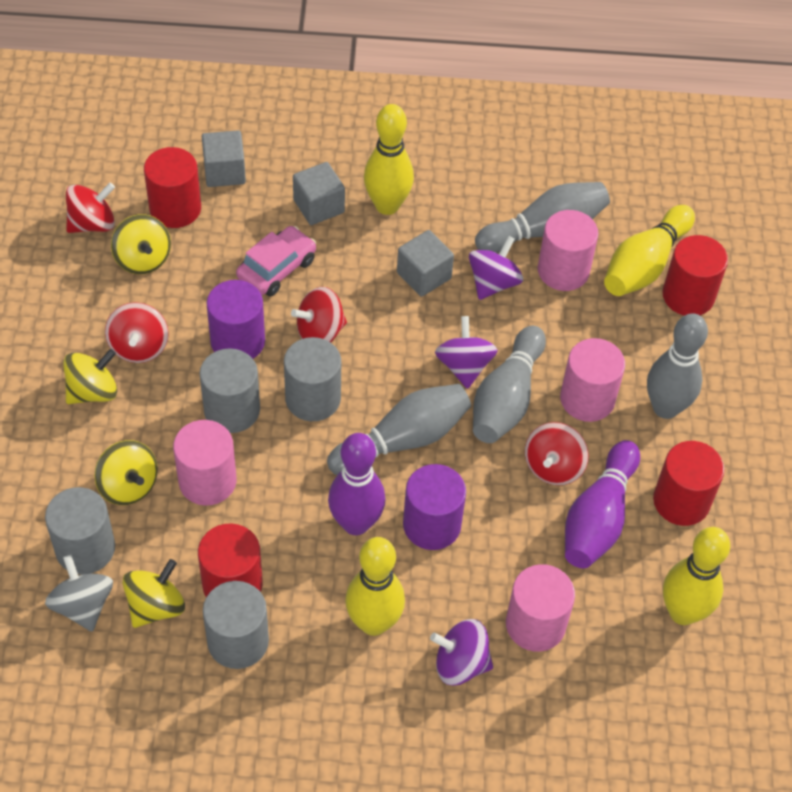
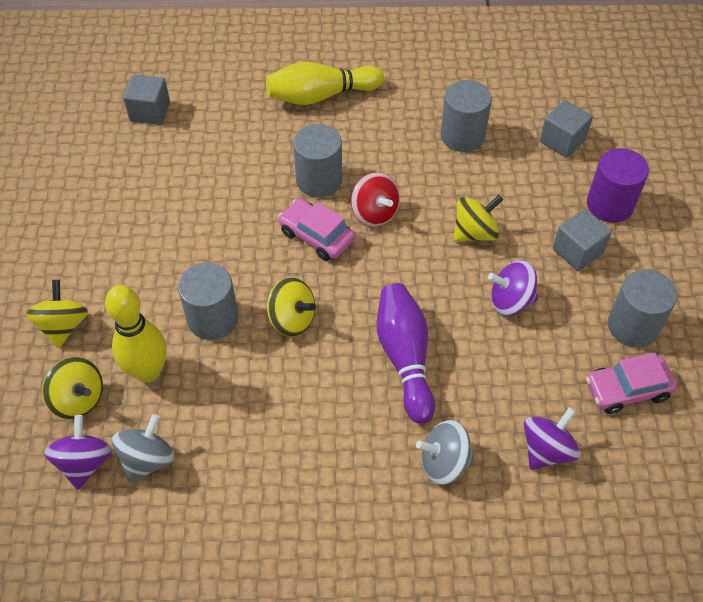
grey bowling pin: [327,384,471,475] [473,326,546,443] [475,182,610,253] [647,313,708,419] = 4 -> none = 0
grey spinning top: [45,555,113,631] = 1 -> [112,414,175,483] [416,420,474,485] = 2
pink car: [236,226,316,297] = 1 -> [278,199,355,261] [586,352,677,414] = 2
pink cylinder: [173,420,237,506] [506,564,575,652] [538,210,598,291] [560,338,625,422] = 4 -> none = 0
purple bowling pin: [328,433,386,535] [565,440,640,568] = 2 -> [377,283,435,424] = 1
purple cylinder: [206,280,265,359] [403,464,466,550] = 2 -> [587,148,649,223] = 1
red cylinder: [144,147,201,228] [198,524,263,597] [653,441,725,526] [663,235,728,316] = 4 -> none = 0
red spinning top: [66,183,115,233] [105,302,169,363] [291,287,347,343] [525,422,588,486] = 4 -> [351,172,400,227] = 1
yellow bowling pin: [345,537,405,636] [364,104,414,215] [604,205,695,296] [663,527,730,625] = 4 -> [105,285,167,383] [266,62,384,105] = 2

